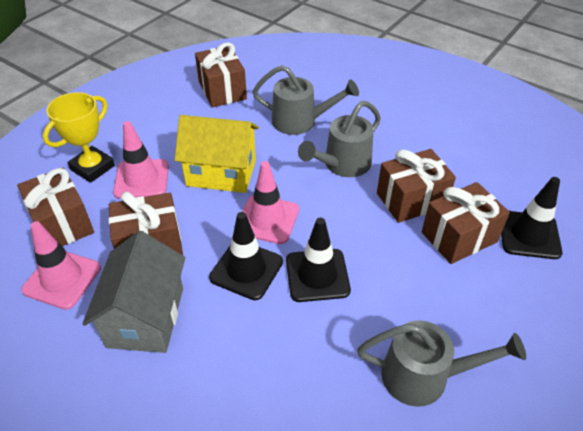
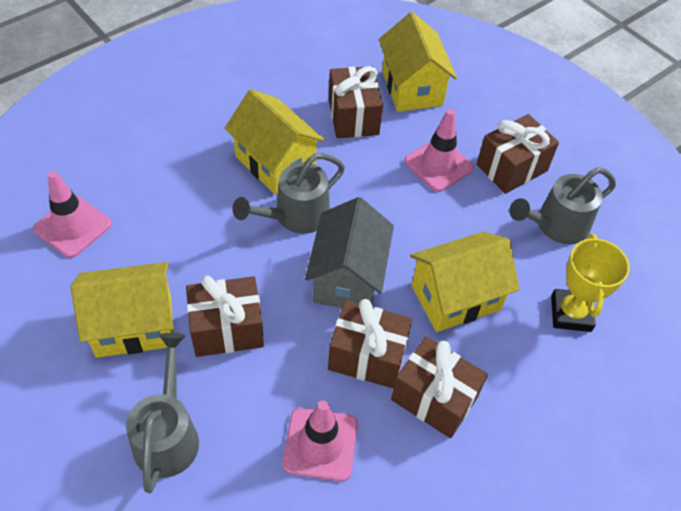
black traffic cone: [209,212,283,300] [286,218,351,302] [501,177,563,259] = 3 -> none = 0
yellow house: [175,115,259,193] = 1 -> [71,262,174,358] [224,89,325,195] [379,12,457,112] [410,232,520,332] = 4

